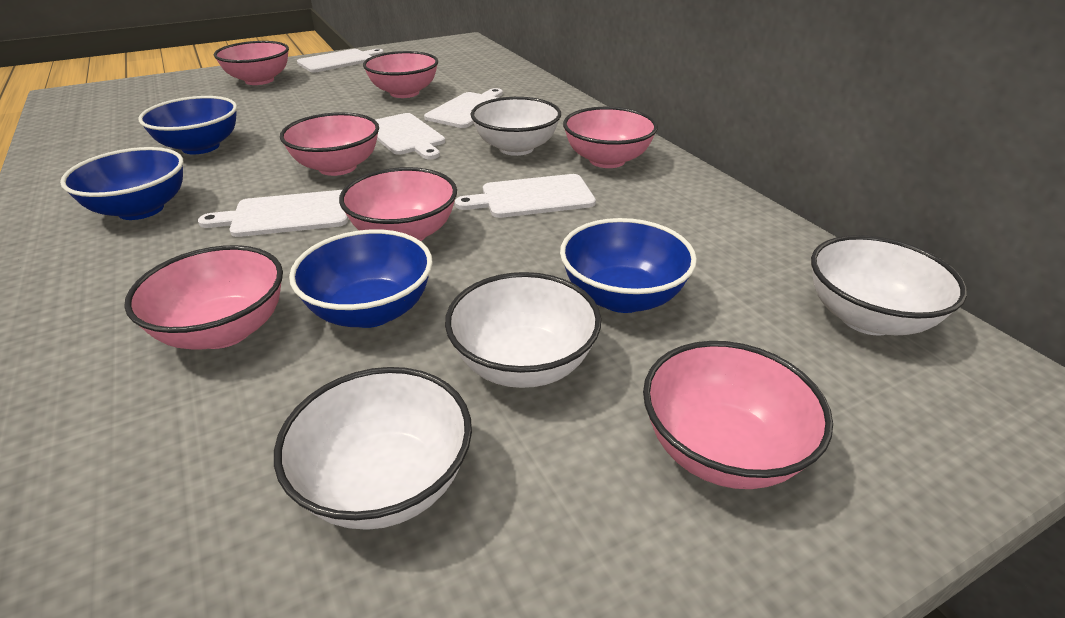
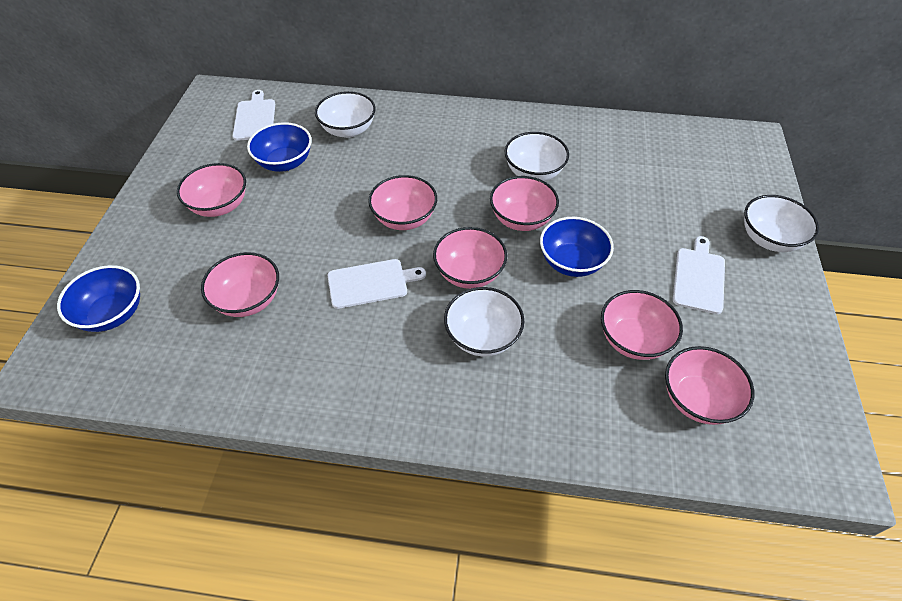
blue bowl: [60,147,184,220] [138,96,237,155] [289,229,433,328] [560,218,697,313] = 4 -> [57,265,140,332] [247,122,312,172] [540,217,614,277] = 3
white cutting board: [198,190,348,237] [297,49,384,73] [375,113,445,159] [424,88,503,128] [455,174,596,218] = 5 -> [233,90,275,141] [328,259,426,309] [673,236,725,314] = 3

